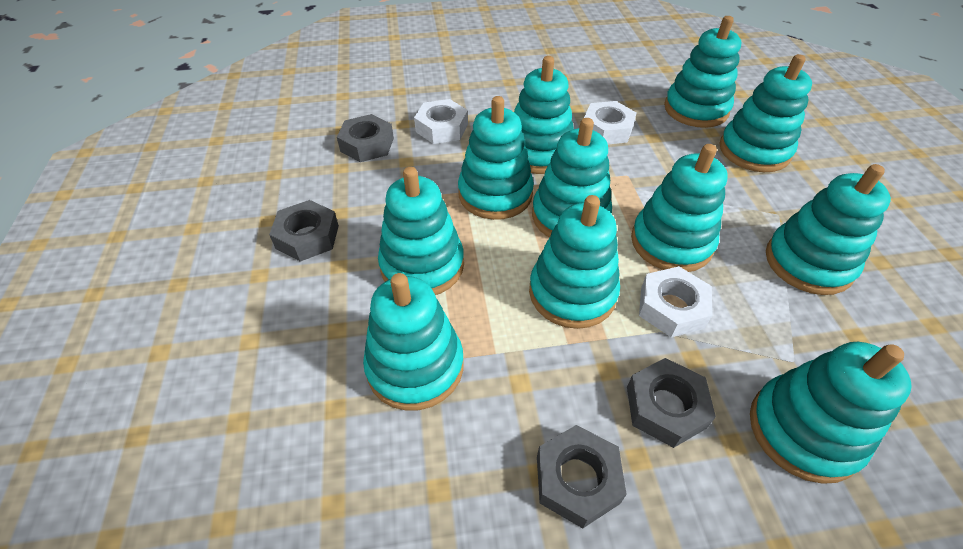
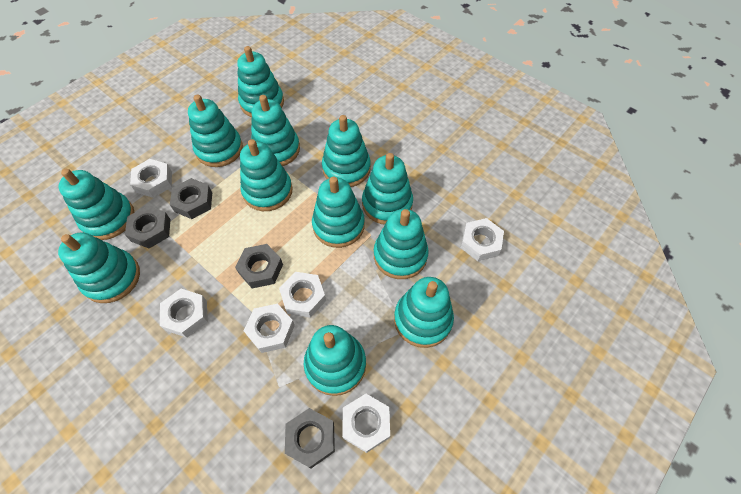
turquoise stacking toy: [363,273,464,411] [378,167,464,295] [458,96,534,220] [514,56,574,174] [529,195,620,329] [532,118,612,238] [631,144,728,272] [664,16,741,128] [720,54,812,172] [750,342,912,484] [766,164,891,295] = 11 -> [58,169,134,240] [58,232,140,303] [188,95,243,167] [237,46,284,117] [240,139,293,211] [251,95,300,166] [304,325,366,396] [312,176,365,248] [322,115,371,187] [362,153,413,225] [374,209,429,279] [394,277,454,348] = 12
white nut: [414,99,468,144] [584,101,636,144] [639,266,713,337] = 3 -> [130,159,172,198] [160,289,208,338] [244,304,295,353] [279,272,326,318] [342,394,390,453] [461,218,504,261] = 6

